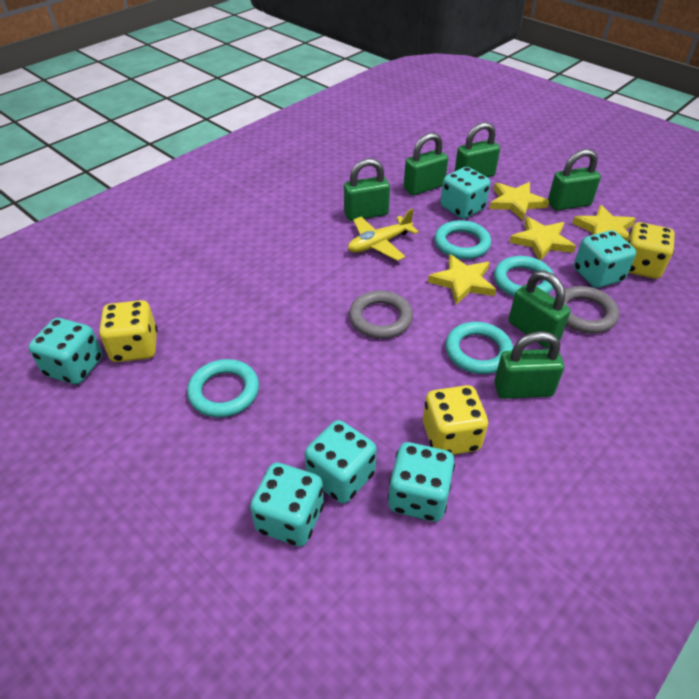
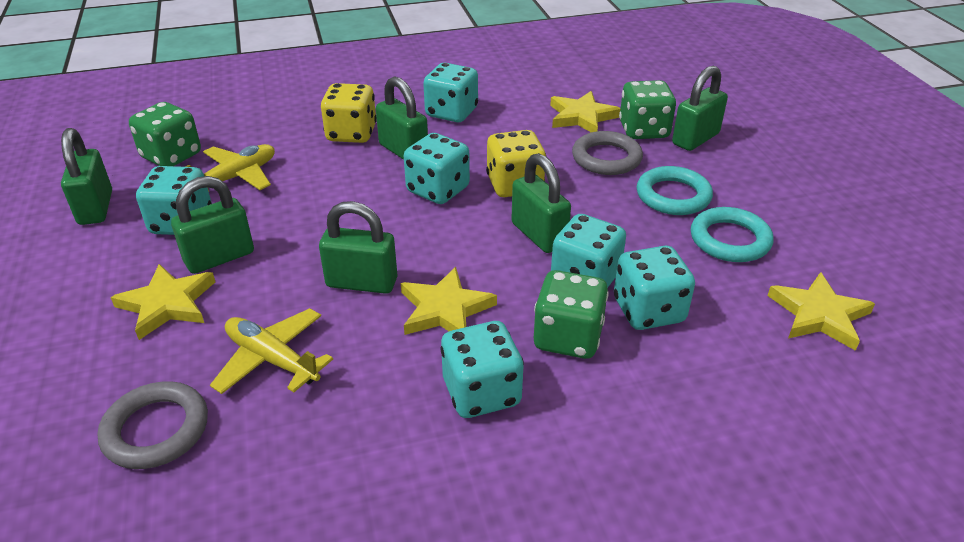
green dice: none = 0 -> [129,102,201,166] [534,270,609,359] [619,80,676,139] = 3
turquoise ring: [187,359,259,417] [435,220,491,259] [446,322,513,374] [494,256,554,296] = 4 -> [637,166,713,215] [691,207,773,262] = 2
yellow dice: [99,300,158,362] [423,385,488,455] [627,222,675,279] = 3 -> [321,83,377,143] [486,130,546,197] = 2
yellow plane: [348,209,419,261] = 1 -> [185,144,275,191] [210,308,333,394] = 2

